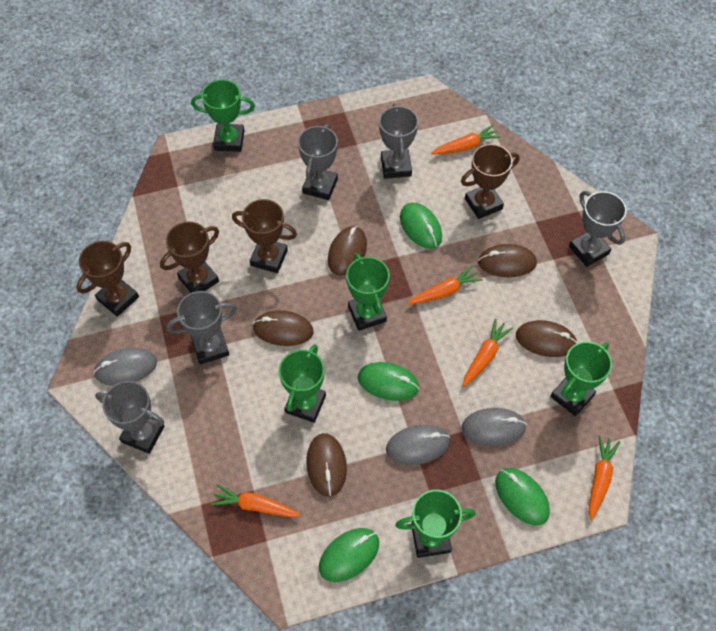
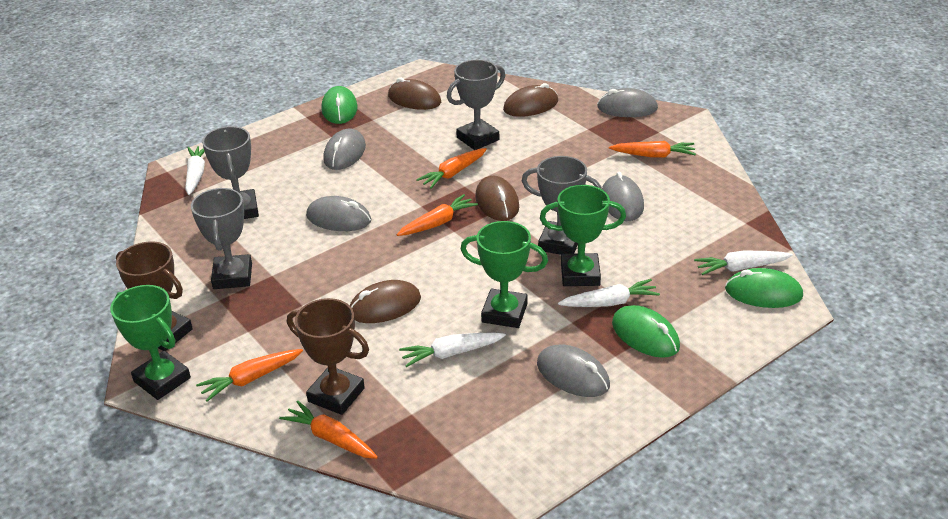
brown mouse: [253,310,313,346] [306,433,347,497] [328,226,367,276] [478,244,537,277] [516,320,577,357] = 5 -> [350,280,421,323] [388,78,441,110] [475,176,519,221] [503,83,558,117] = 4
brown trophy: [76,241,139,317] [160,222,219,293] [232,199,297,273] [461,144,520,219] = 4 -> [116,241,193,351] [287,298,369,415] = 2
green mouse: [319,528,379,582] [358,362,419,401] [400,203,442,249] [495,468,550,525] = 4 -> [321,86,358,124] [612,305,680,358] [725,268,803,308] = 3
green trophy: [191,79,255,152] [279,344,326,423] [346,253,390,331] [395,490,476,558] [550,341,612,416] = 5 -> [110,285,191,400] [461,221,548,328] [540,185,626,286] = 3
grey mouse: [94,348,157,386] [386,425,450,465] [461,408,527,446] = 3 -> [306,196,371,231] [323,129,366,170] [537,345,610,397] [597,88,658,117] [602,172,644,221] = 5
grey trophy: [95,381,165,454] [166,291,237,365] [298,124,338,200] [379,103,418,179] [569,191,627,267] = 5 -> [191,188,252,289] [202,126,259,219] [447,60,505,150] [522,156,602,255] = 4
white carrot: none = 0 -> [185,146,205,195] [399,332,506,367] [558,279,660,307] [694,251,793,275] = 4

